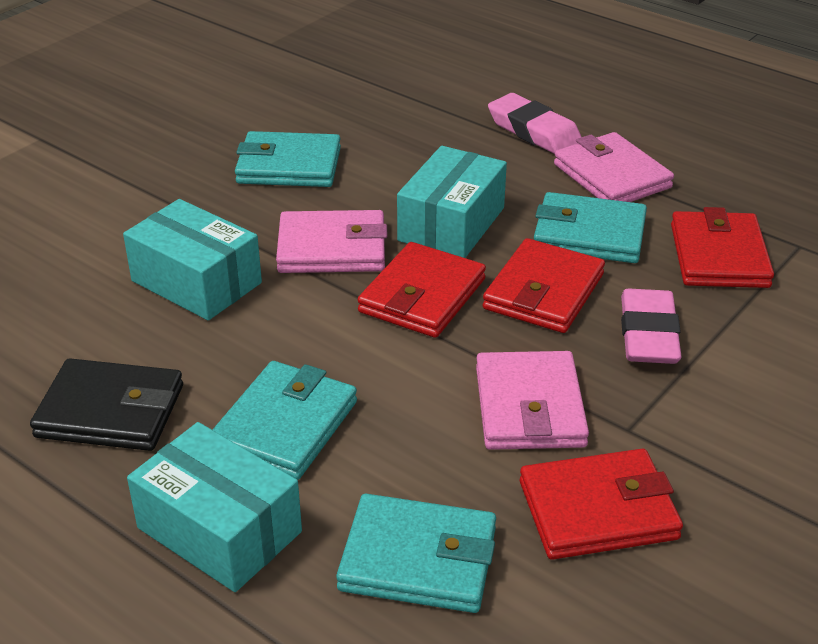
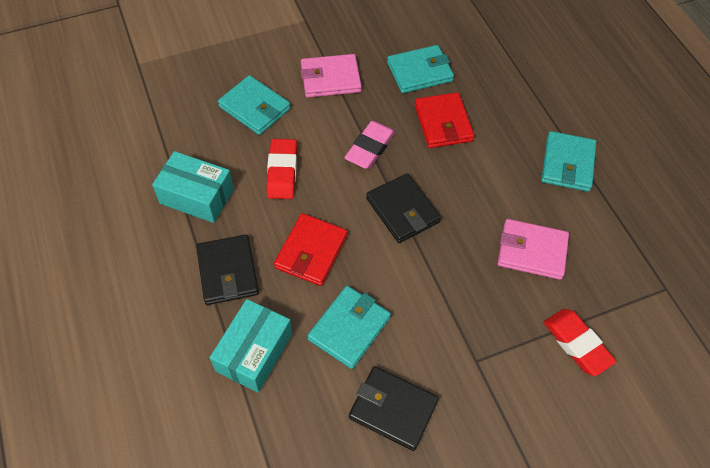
black wallet: [30,358,183,451] = 1 -> [196,234,259,305] [349,366,438,451] [366,173,441,243] = 3
pink eraser: [488,93,581,154] [621,289,682,364] = 2 -> [344,121,396,169] = 1
pink wallet: [276,210,387,273] [476,351,589,450] [554,132,674,202] = 3 -> [301,54,362,98] [498,219,569,280] = 2
red eraser: none = 0 -> [267,139,297,199] [543,309,616,376] = 2
red wallet: [358,242,486,338] [483,238,605,333] [520,449,683,560] [671,207,774,288] = 4 -> [274,213,347,286] [414,92,474,148] = 2
turquoise box: [123,199,262,320] [127,422,302,592] [397,146,507,258] = 3 -> [152,151,234,223] [210,299,292,393] = 2

